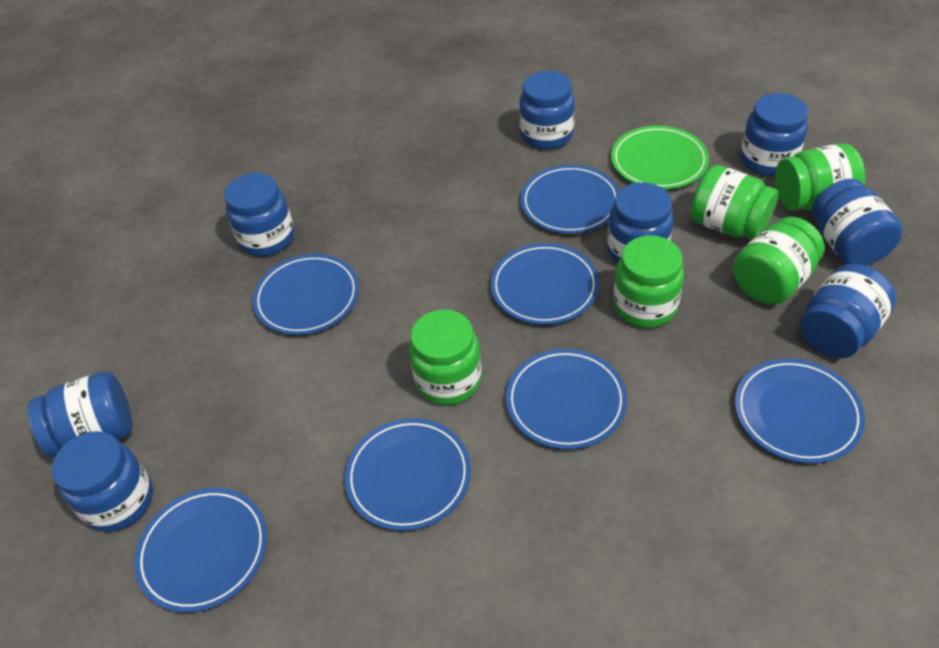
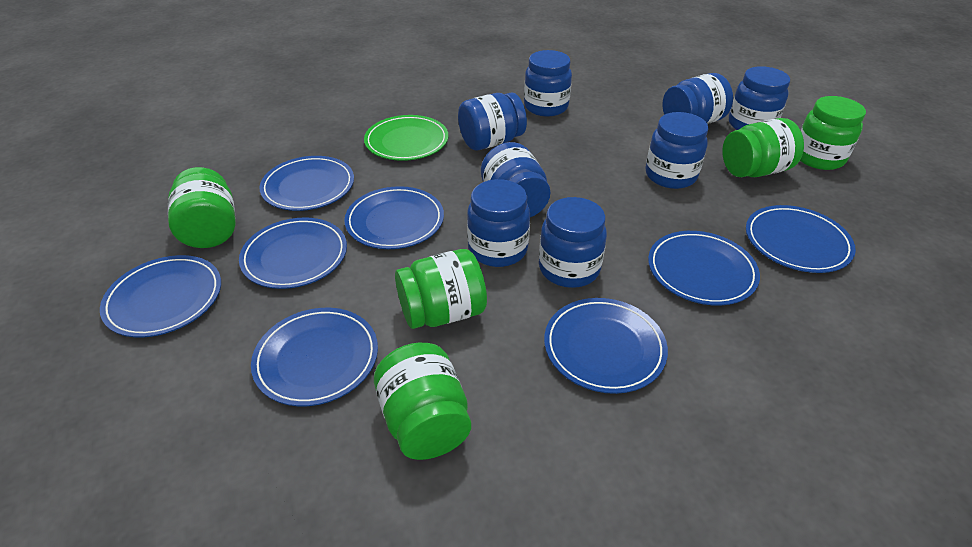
blue plate: [134,488,267,613] [253,254,359,335] [345,418,471,531] [491,243,599,325] [506,349,627,449] [521,165,619,234] [735,358,865,464] = 7 -> [100,255,221,337] [239,217,347,289] [251,308,378,406] [260,156,354,211] [344,186,444,249] [544,298,668,394] [648,231,760,306] [746,205,856,273] = 8

